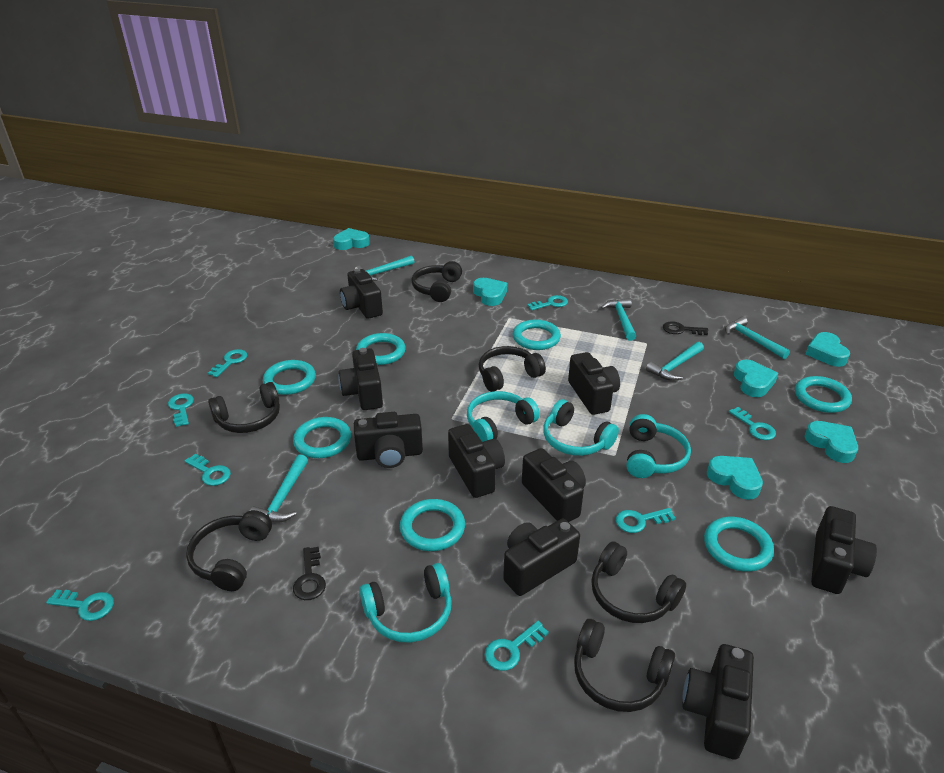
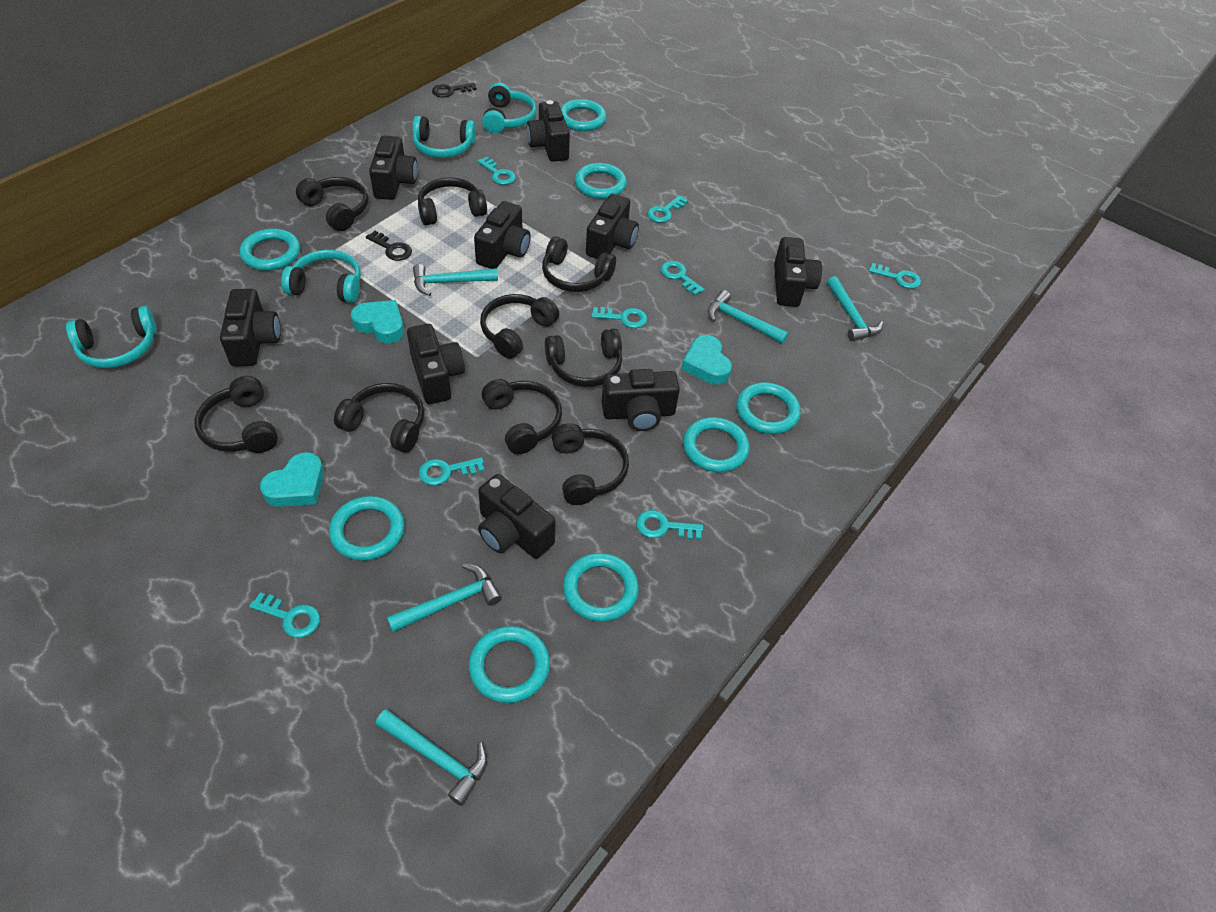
black headphones: [186,510,272,591] [208,382,280,433] [412,261,462,302] [479,346,546,392] [574,619,675,712] [591,541,686,623] = 6 -> [194,376,278,453] [296,177,368,231] [334,383,424,453] [418,177,487,226] [480,294,559,359] [482,379,562,454] [542,236,616,292] [545,329,622,387] [552,423,629,505] = 9
turquoise heart: [333,228,370,250] [473,278,507,306] [707,456,763,500] [734,360,778,397] [804,421,858,463] [805,332,850,367] = 6 -> [260,452,324,507] [351,300,404,343] [681,335,732,385] = 3
turquoise ring: [263,360,316,395] [293,417,351,458] [356,333,406,365] [400,499,465,551] [512,319,561,350] [704,517,774,572] [795,376,852,413] = 7 -> [240,229,300,271] [329,496,404,561] [469,626,550,703] [560,99,607,131] [563,553,639,622] [575,163,627,199] [683,417,749,472] [736,382,801,434] = 8

